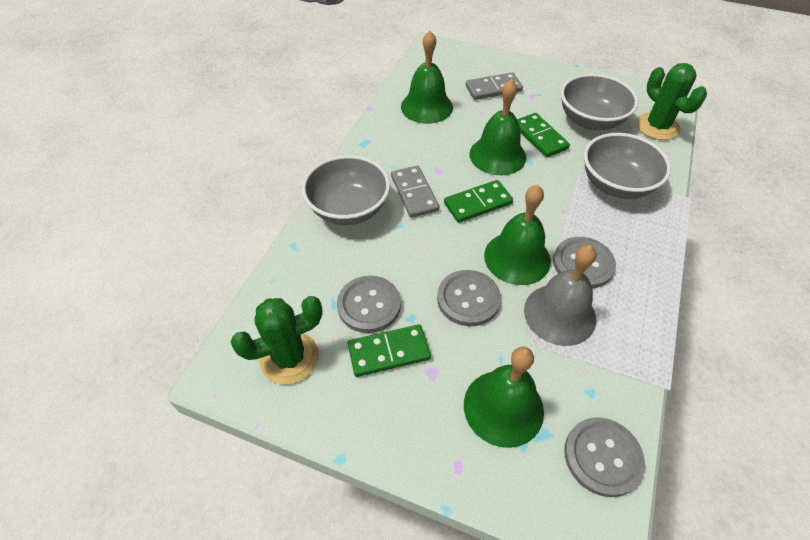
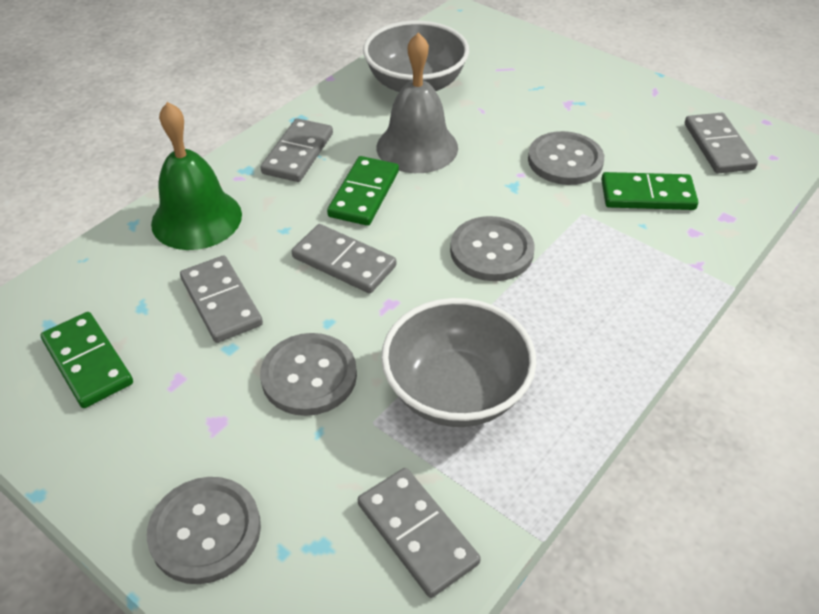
green bell: [401,31,453,124] [464,347,544,448] [469,79,526,175] [484,185,551,285] = 4 -> [151,102,242,250] = 1
green cactus: [231,296,323,384] [637,63,707,140] = 2 -> none = 0
grey bowl: [302,155,390,225] [560,73,638,130] [584,133,671,199] = 3 -> [363,21,469,92] [381,298,537,427] = 2
grey domino: [391,165,439,218] [466,72,523,100] = 2 -> [180,255,263,343] [260,118,333,182] [292,224,396,293] [358,468,481,598] [685,113,758,173] = 5

